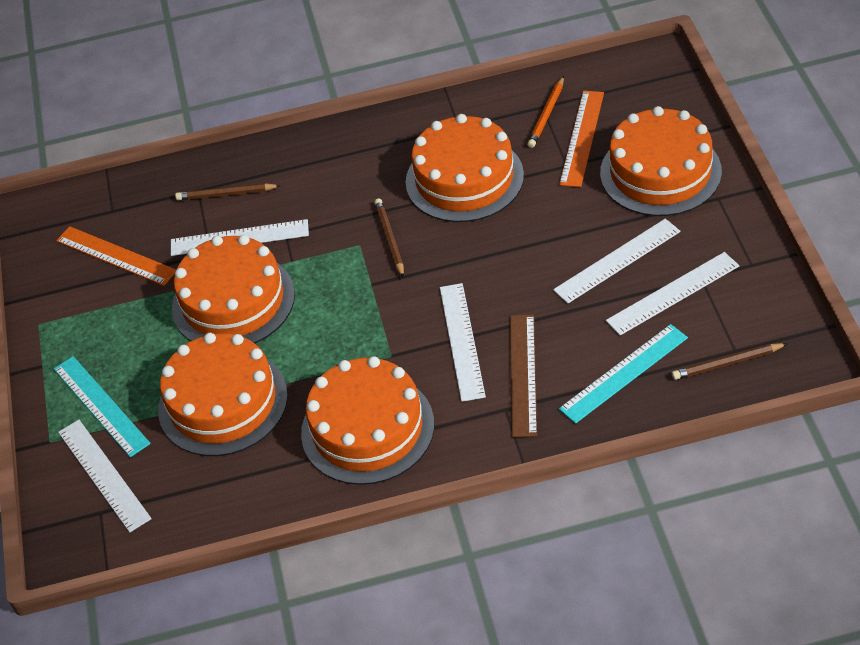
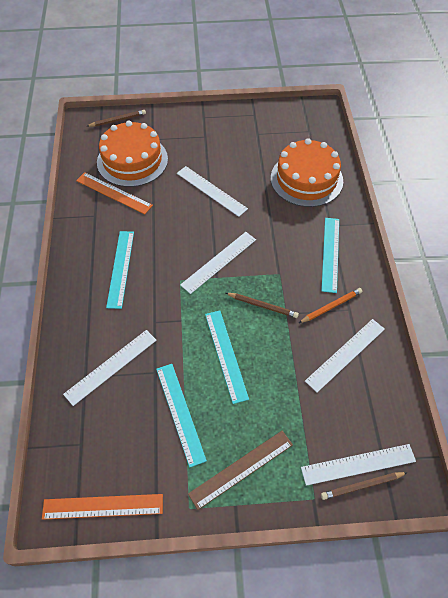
orange cake: [158,333,288,456] [172,235,295,343] [301,356,434,485] [405,114,524,222] [600,106,722,216] = 5 -> [97,121,168,187] [271,138,343,207] = 2
turquoise ruler: [54,356,151,457] [559,324,688,424] = 2 -> [106,231,134,309] [156,364,207,468] [205,310,249,404] [321,218,339,293] = 4

